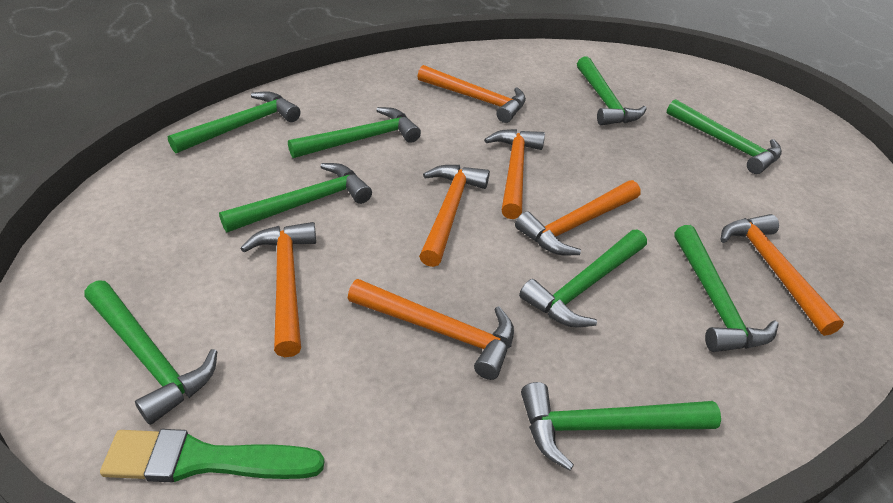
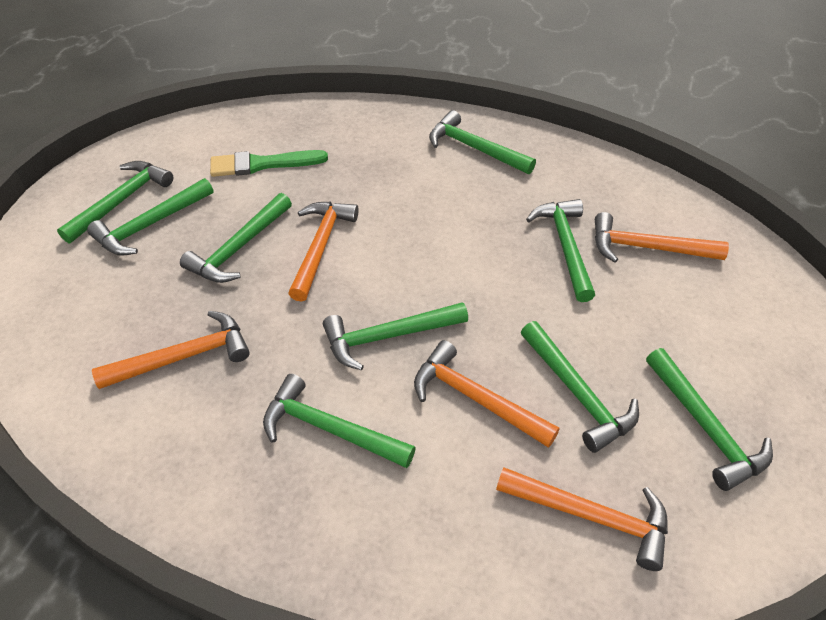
orange hammer: [240,222,316,357] [348,279,514,380] [418,65,526,123] [419,165,490,267] [484,129,545,219] [515,180,641,255] [720,214,844,336] = 7 -> [92,311,250,389] [288,202,359,302] [414,340,560,448] [496,467,668,571] [595,212,729,263] = 5

